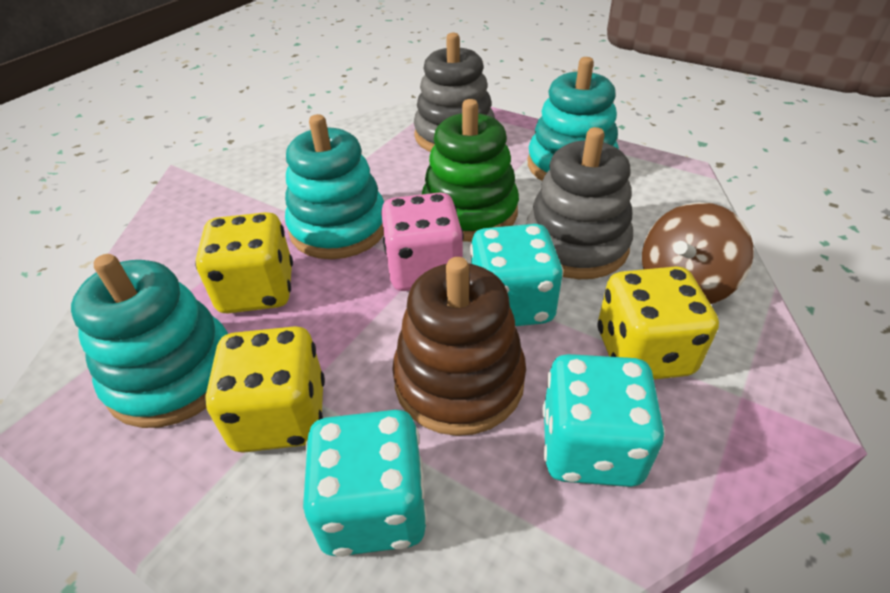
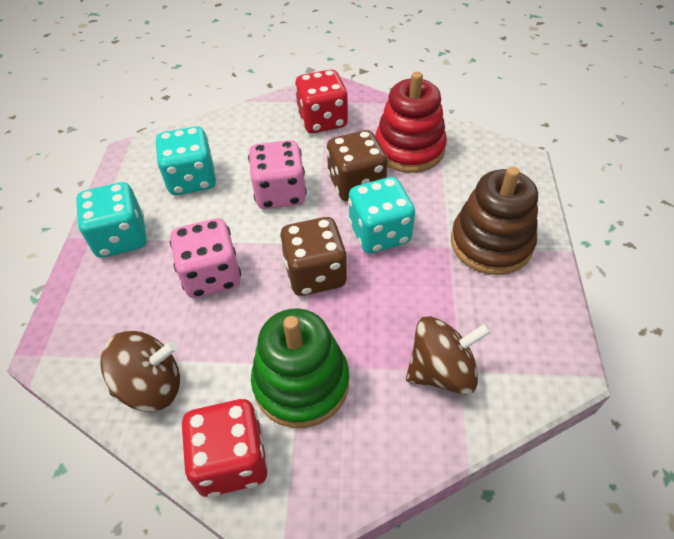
brown dice: none = 0 -> [280,217,347,296] [326,130,388,201] = 2
brown spinning top: [642,202,754,304] = 1 -> [100,331,180,412] [406,316,491,395] = 2
grey stacking toy: [414,33,495,152] [526,127,633,279] = 2 -> none = 0
pink dice: [381,192,464,291] = 1 -> [170,218,241,298] [248,140,307,209] = 2
red dice: none = 0 -> [181,399,268,497] [295,69,348,133] = 2
red stacking toy: none = 0 -> [375,72,447,173] = 1
turquoise stacking toy: [71,254,228,428] [285,114,384,259] [528,57,619,181] = 3 -> none = 0
yellow dice: [195,212,293,314] [205,326,325,453] [598,266,719,380] = 3 -> none = 0

